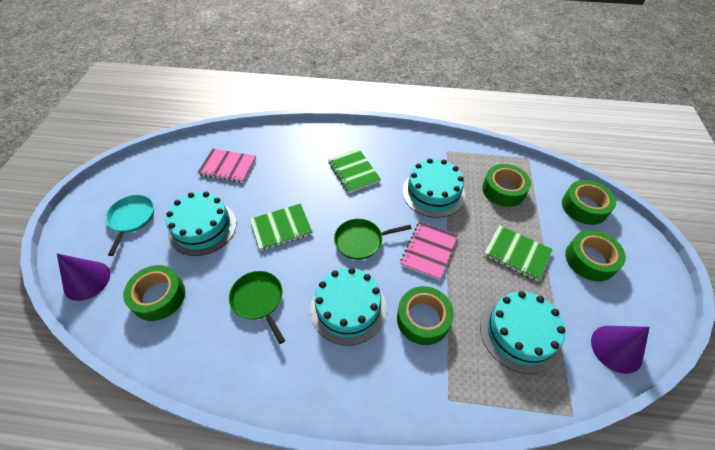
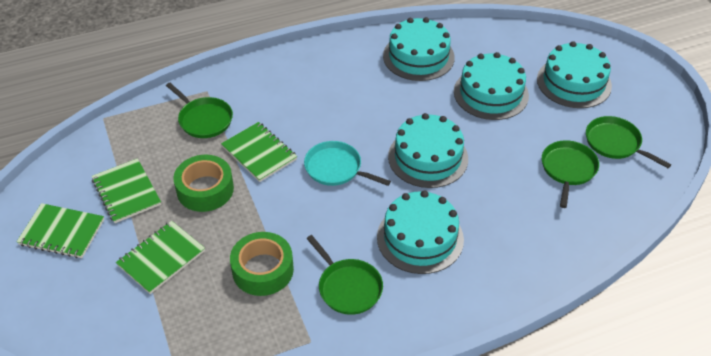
green notebook: [250,203,313,251] [328,149,381,193] [484,225,553,281] = 3 -> [17,203,104,258] [92,158,161,223] [116,221,205,294] [221,122,297,182] = 4
green pan: [229,271,285,344] [334,219,412,260] = 2 -> [166,83,233,138] [306,235,383,315] [542,140,599,208] [586,116,671,168] = 4
green tape: [123,265,185,321] [397,286,454,345] [482,164,531,207] [562,180,616,225] [565,230,626,281] = 5 -> [173,155,234,212] [230,232,294,296] = 2
pink notebook: [197,149,256,183] [400,222,457,280] = 2 -> none = 0
purple cone: [57,254,110,301] [591,326,650,374] = 2 -> none = 0
turquoise cake: [166,192,236,256] [310,268,386,346] [403,158,465,218] [480,291,565,374] = 4 -> [377,190,464,274] [383,17,455,81] [388,113,468,188] [454,52,529,120] [537,41,612,108] = 5

